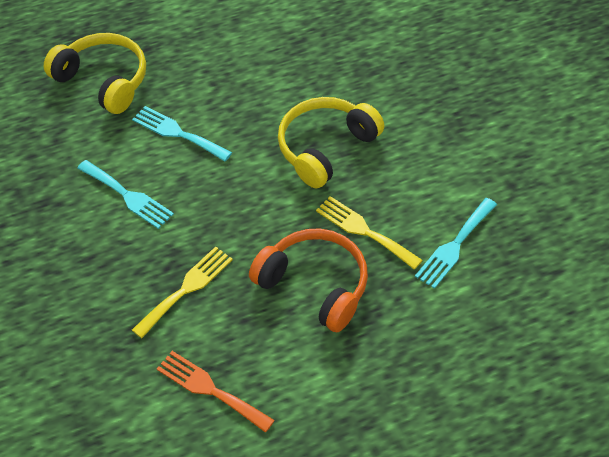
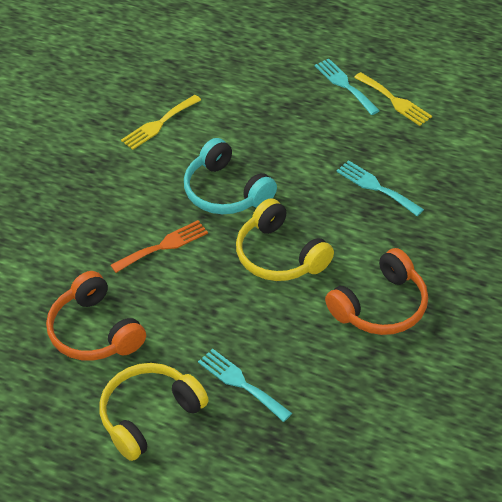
orange headphones: [249,229,368,332] = 1 -> [46,271,146,361] [325,248,428,335] = 2
turquoise headphones: none = 0 -> [184,138,277,214] = 1

